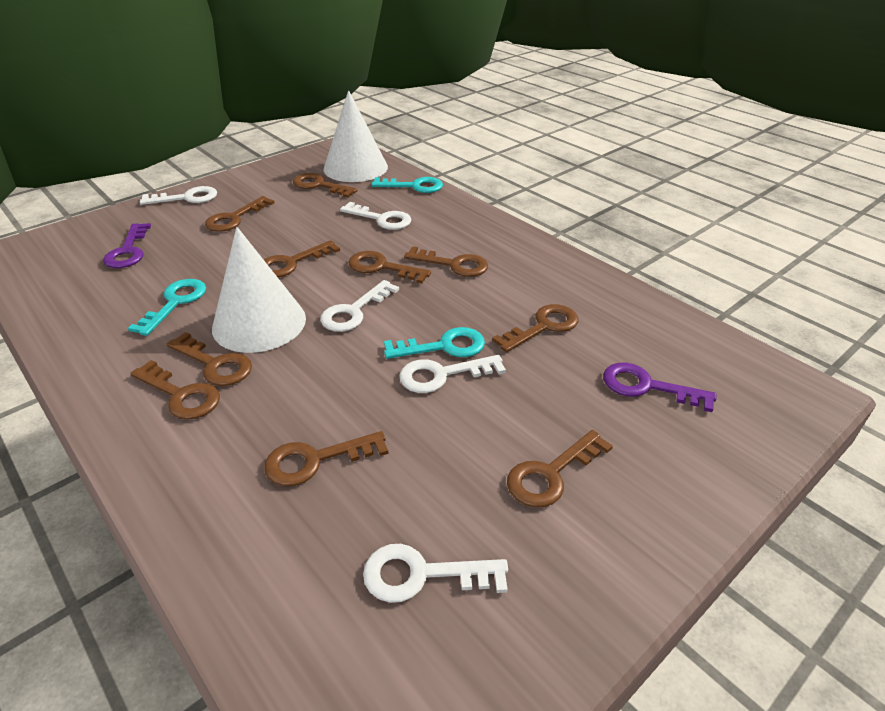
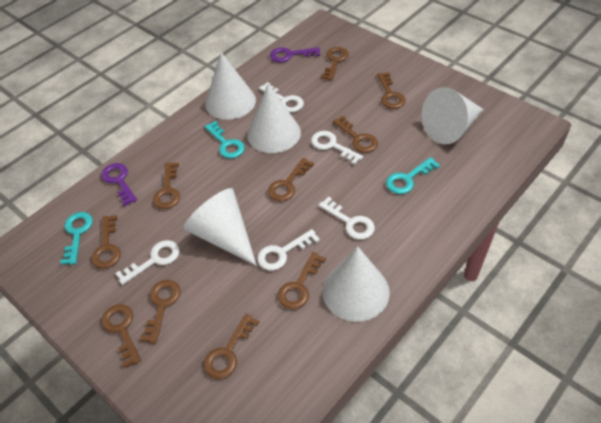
white cone: [212,227,306,353] [323,90,388,182] = 2 -> [184,188,257,266] [205,52,256,120] [247,84,301,153] [322,246,390,322] [422,87,484,145] = 5

